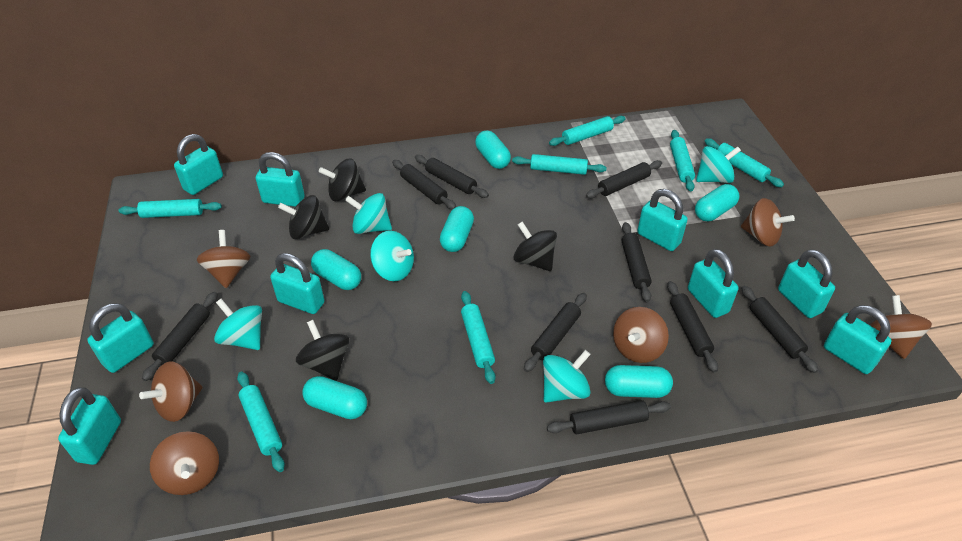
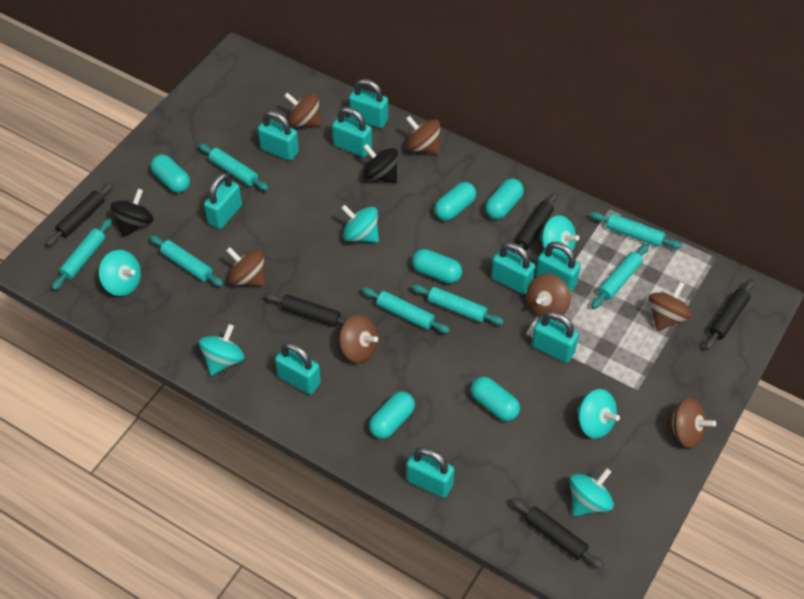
black rolling pin: [142,292,218,381] [392,160,456,209] [415,155,489,198] [524,293,587,372] [547,400,671,434] [586,160,662,198] [621,222,652,302] [667,281,718,373] [741,286,819,373] = 9 -> [46,182,114,246] [264,293,347,327] [510,498,604,569] [512,192,557,256] [705,279,754,350] = 5
black spinning top: [278,195,329,239] [296,320,349,381] [319,159,366,201] [513,221,557,271] = 4 -> [110,189,154,237] [363,144,398,184] = 2
brown spinning top: [139,361,202,422] [150,431,219,495] [197,230,251,288] [613,307,669,363] [741,198,795,247] [870,295,932,359] = 6 -> [226,247,265,287] [284,92,322,127] [339,315,378,363] [406,116,440,154] [526,274,571,320] [648,282,692,331] [665,398,716,448] = 7
turquoise spinning top: [214,299,262,350] [345,193,392,234] [370,231,414,281] [543,350,591,403] [696,146,741,183] = 5 -> [99,250,141,296] [199,324,245,376] [341,205,379,243] [540,215,579,256] [570,468,614,516] [577,389,620,439] = 6

